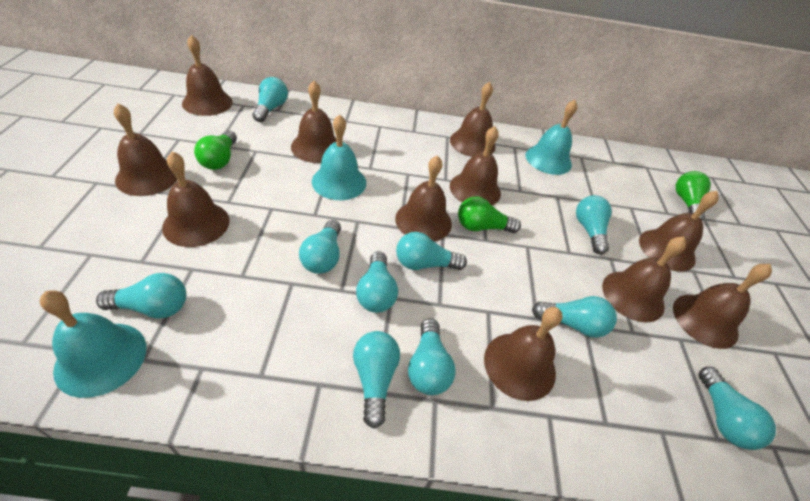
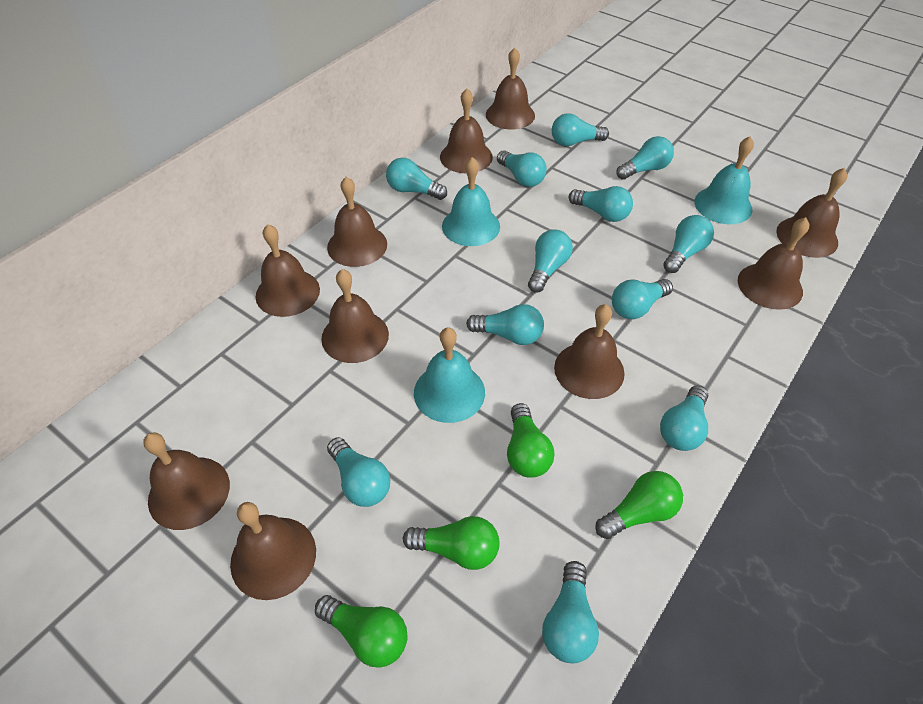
brown bell: [114,103,177,196] [162,151,230,247] [182,35,233,116] [291,81,337,163] [395,155,452,241] [450,82,496,157] [450,126,501,205] [484,307,562,401] [602,237,686,322] [639,191,719,272] [673,264,772,349] = 11 -> [143,432,230,530] [230,502,316,600] [255,224,320,317] [321,269,389,363] [327,177,387,267] [440,89,493,173] [486,48,535,130] [554,304,625,399] [738,217,809,310] [776,168,848,258] = 10
green light bulb: [194,130,237,170] [458,197,521,233] [676,171,711,220] = 3 -> [315,595,408,668] [403,516,499,570] [507,403,555,478] [595,471,683,539] = 4
turquoise light bulb: [96,273,186,319] [252,77,288,122] [299,220,341,274] [353,331,400,429] [356,251,398,313] [396,232,467,270] [408,318,456,395] [532,296,617,338] [576,195,612,255] [698,367,776,450] = 10 -> [327,437,390,507] [386,158,447,200] [466,304,544,345] [497,150,547,187] [528,229,573,293] [542,561,599,663] [552,113,609,146] [569,186,633,222] [612,279,673,319] [616,136,674,180] [660,385,708,451] [663,215,714,273] = 12

